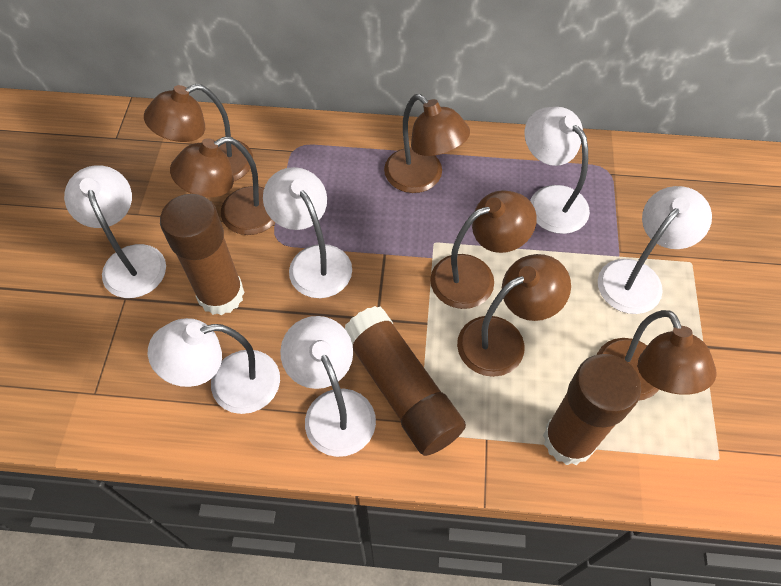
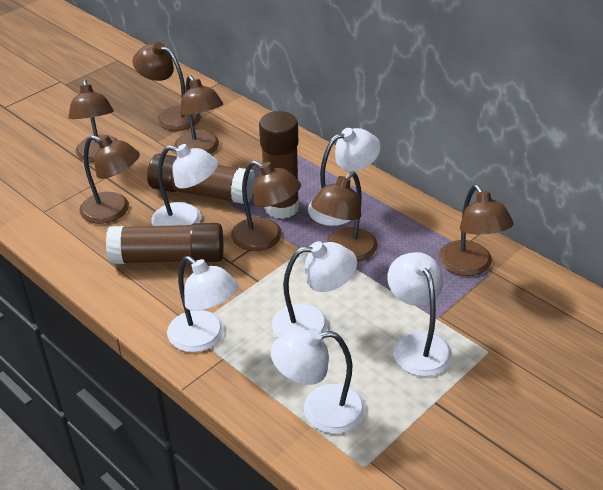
brown lamp: [144,84,253,181] [170,137,275,235] [384,94,470,193] [430,190,537,309] [457,254,571,377] [597,310,717,401] = 6 -> [68,79,118,162] [79,135,140,224] [132,42,201,131] [174,75,223,154] [231,161,301,251] [311,171,378,262] [439,184,514,276] = 7

